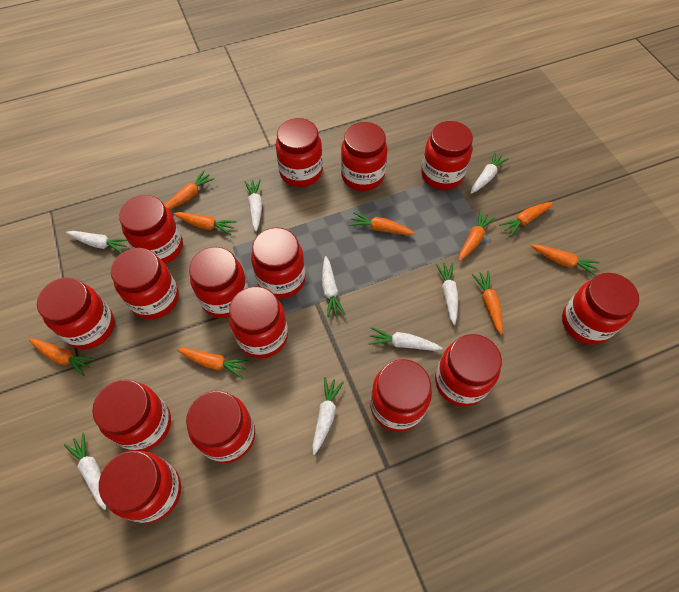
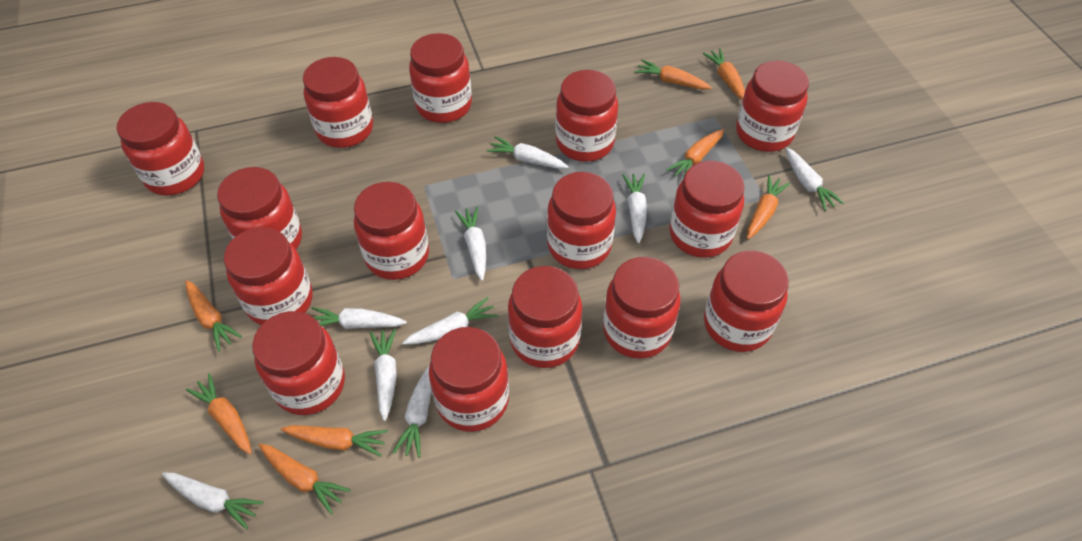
orange carrot: [29,339,95,376] [164,170,215,210] [173,212,237,235] [177,348,249,378] [350,212,415,235] [459,211,496,261] [472,271,503,335] [499,202,554,237] [531,245,600,276] = 9 -> [185,280,242,352] [186,373,252,454] [259,444,350,514] [281,425,388,457] [635,59,712,90] [666,129,725,179] [702,48,745,100] [747,175,790,239] = 8
white carrot: [64,433,106,510] [66,231,127,253] [244,179,262,231] [312,377,344,455] [322,256,346,318] [368,327,443,351] [436,263,458,325] [471,151,509,194] = 8 -> [162,472,263,530] [312,307,407,329] [370,329,397,421] [392,366,432,458] [402,297,499,344] [455,207,486,281] [487,136,569,169] [622,174,647,244] [785,147,844,211] = 9

